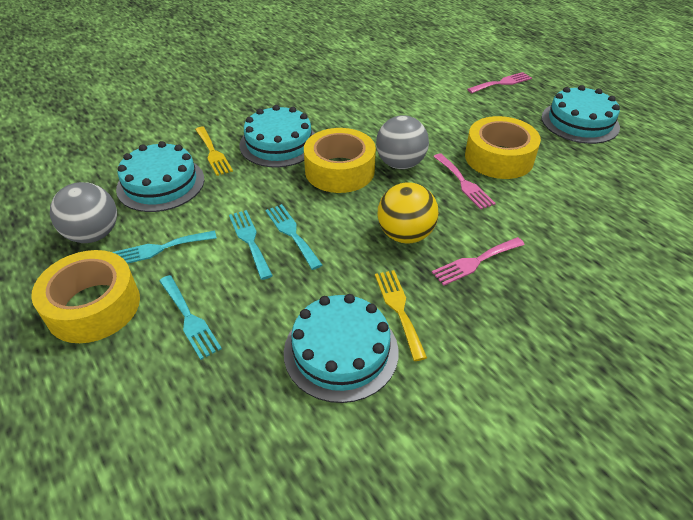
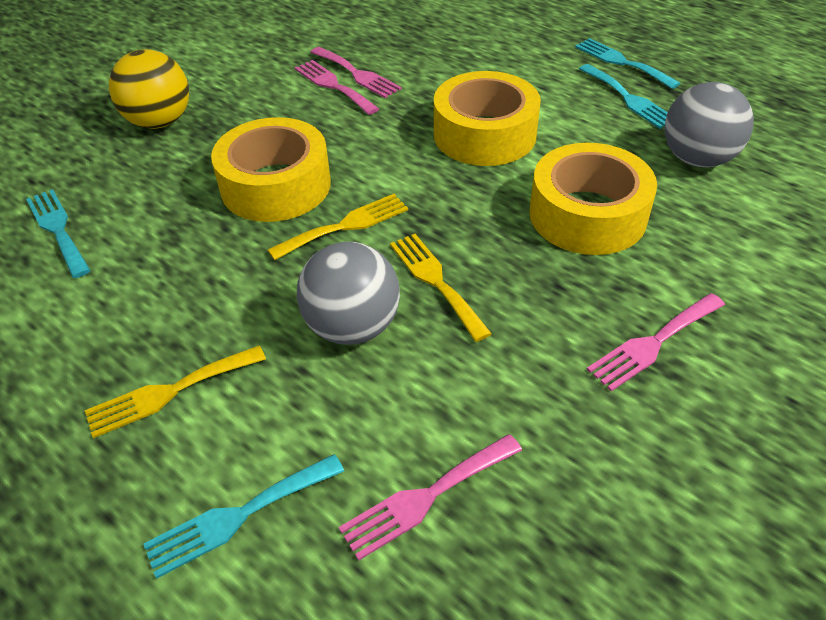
pink fork: [432,237,525,286] [433,153,496,210] [467,72,532,93] = 3 -> [295,60,379,115] [310,47,402,98] [339,434,522,561] [587,293,725,391] = 4
turquoise cake: [116,141,204,212] [240,105,315,168] [284,294,398,403] [542,85,620,144] = 4 -> none = 0
yellow fork: [195,127,233,176] [375,270,427,361] = 2 -> [85,345,266,438] [268,194,408,260] [390,234,492,342] = 3

